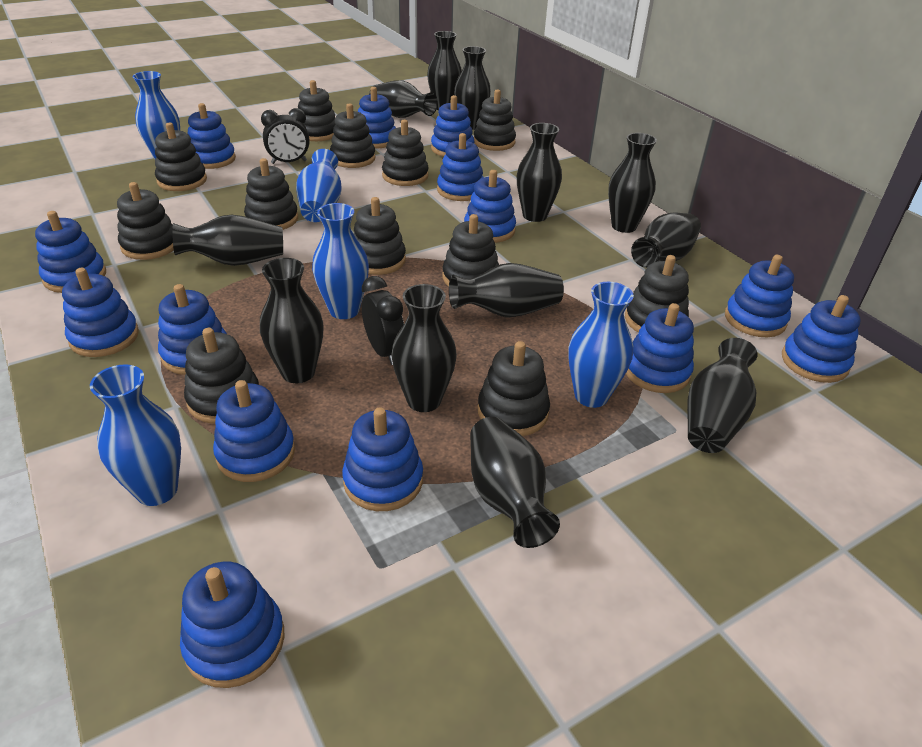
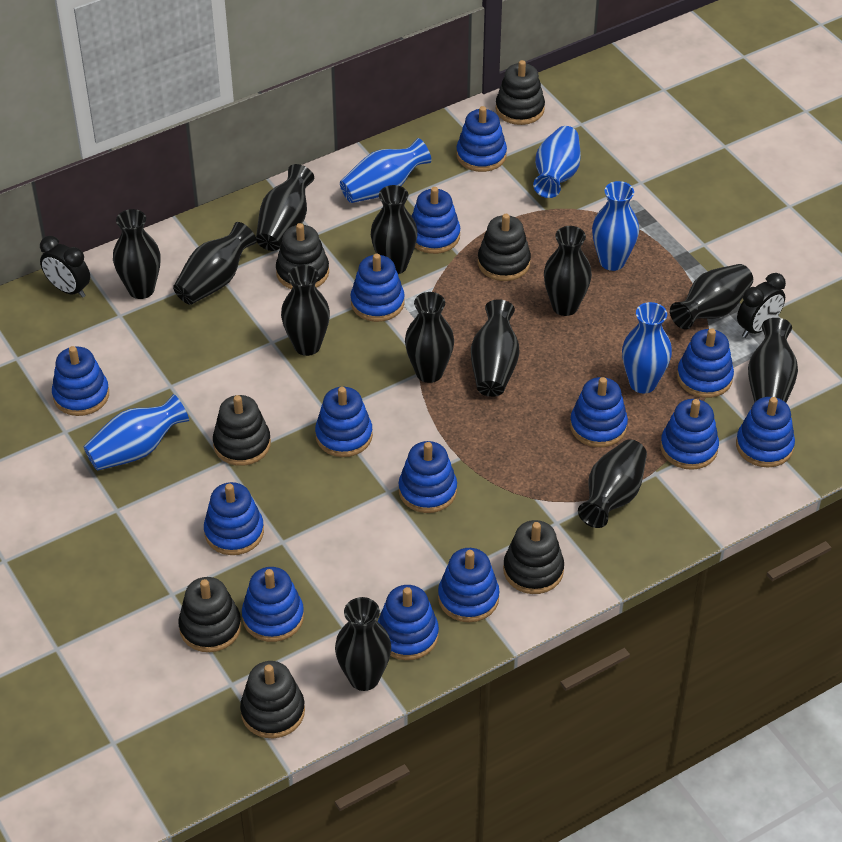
black stacking toy: [117,182,174,260] [155,123,207,191] [184,328,259,424] [244,158,298,230] [298,80,336,141] [330,103,375,168] [353,197,406,275] [382,120,429,186] [442,214,499,287] [474,89,516,151] [478,341,550,436] [625,255,689,333] = 12 -> [178,577,241,652] [213,395,271,466] [240,661,305,738] [276,223,329,289] [478,214,531,281] [496,60,545,125] [503,520,564,594] = 7

